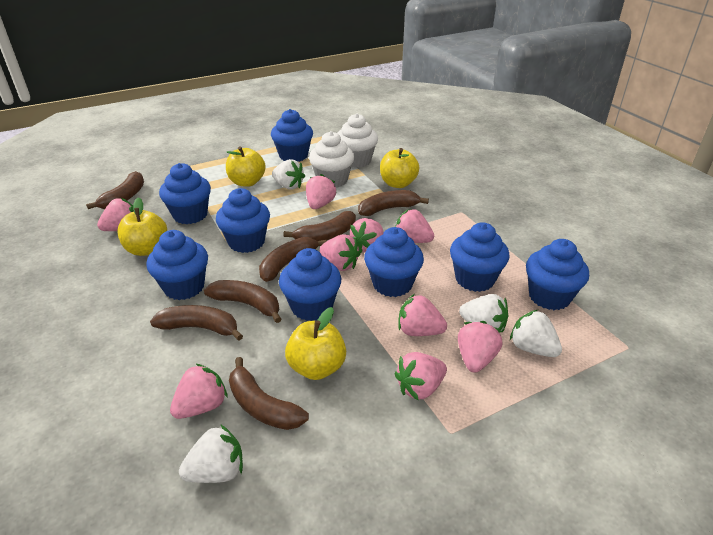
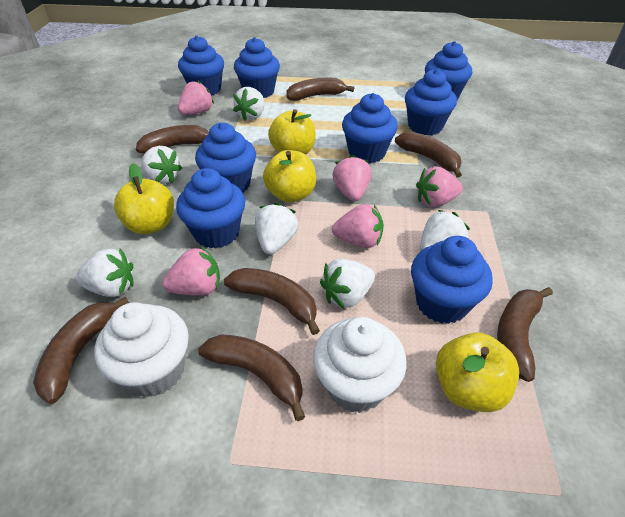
pink strawberry: [97,198,134,231] [170,363,228,419] [306,174,337,209] [320,234,361,271] [350,218,383,253] [394,352,447,401] [395,209,434,243] [398,294,447,336] [458,321,502,373] = 9 -> [162,246,220,296] [178,80,214,115] [332,155,371,201] [332,204,384,248] [416,166,463,207] = 5
white strawberry: [179,424,243,483] [272,159,305,190] [459,294,508,332] [510,310,562,357] = 4 -> [75,248,133,297] [141,146,182,184] [233,87,265,121] [255,203,298,254] [320,258,375,309] [420,210,470,251] = 6

